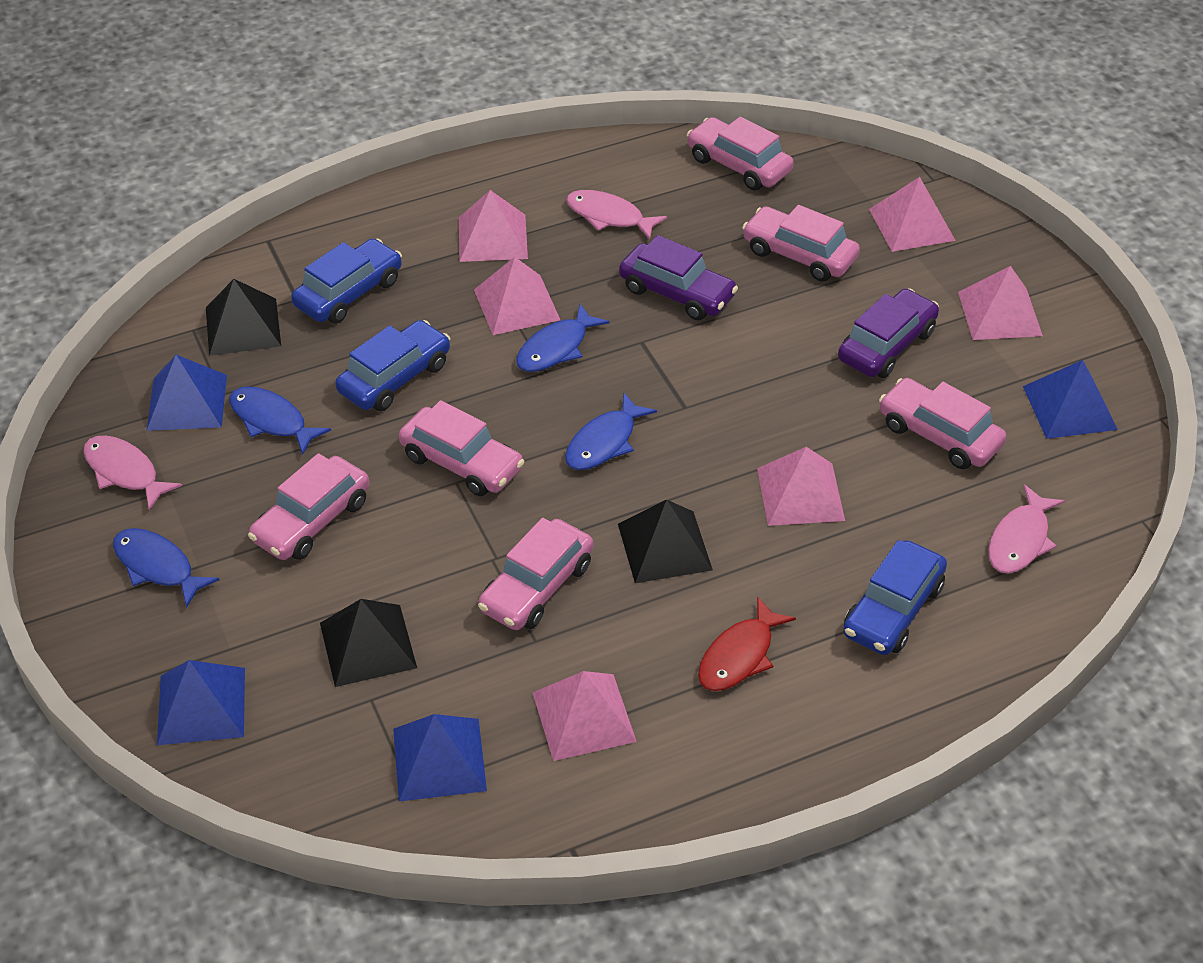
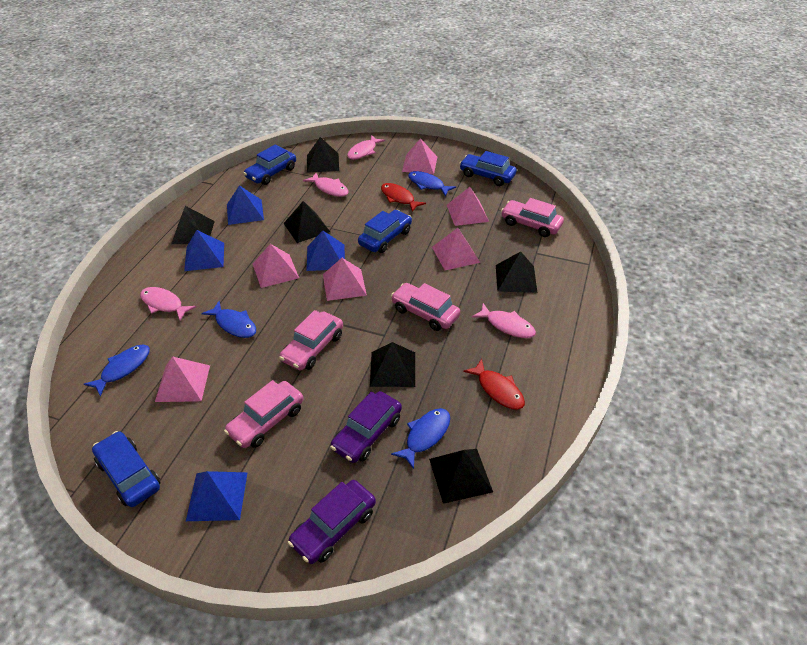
black pyramid: [206,279,281,356] [320,599,417,687] [618,500,713,583] = 3 -> [171,206,215,244] [284,201,330,243] [307,137,339,173] [370,342,415,387] [429,449,493,504] [496,252,537,293] = 6
blue car: [291,238,402,324] [335,320,450,411] [843,540,947,655] = 3 -> [92,431,160,507] [243,145,296,185] [358,210,412,253] [459,151,517,186] = 4
pink car: [248,453,369,560] [399,400,524,496] [478,518,593,630] [687,117,794,191] [742,205,860,282] [879,378,1006,469] = 6 -> [224,380,304,448] [279,310,343,371] [391,283,460,331] [501,198,564,237] = 4
pink fish: [83,435,182,510] [566,190,667,240] [988,485,1065,573] = 3 -> [140,287,196,320] [303,173,349,197] [347,135,385,160] [472,303,536,338] = 4
red fish: [698,597,796,691] = 1 -> [381,183,426,212] [463,359,525,410] = 2

